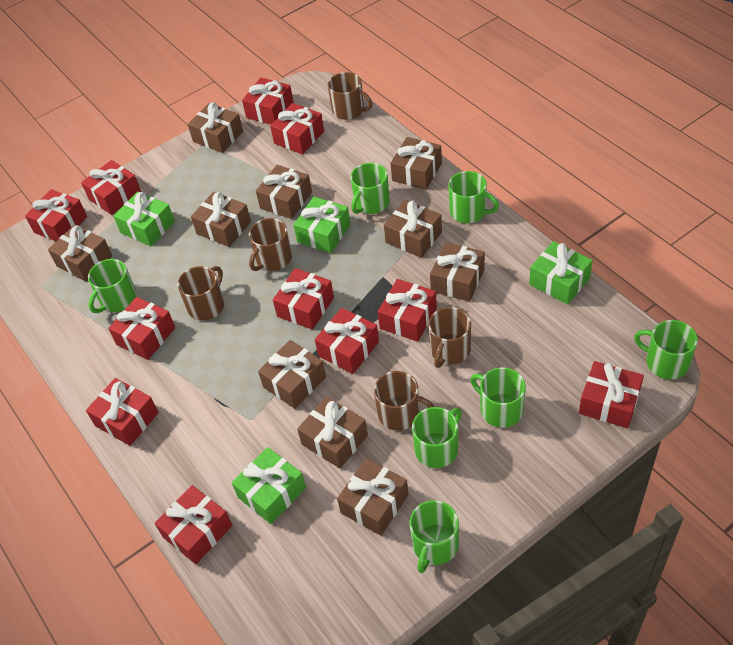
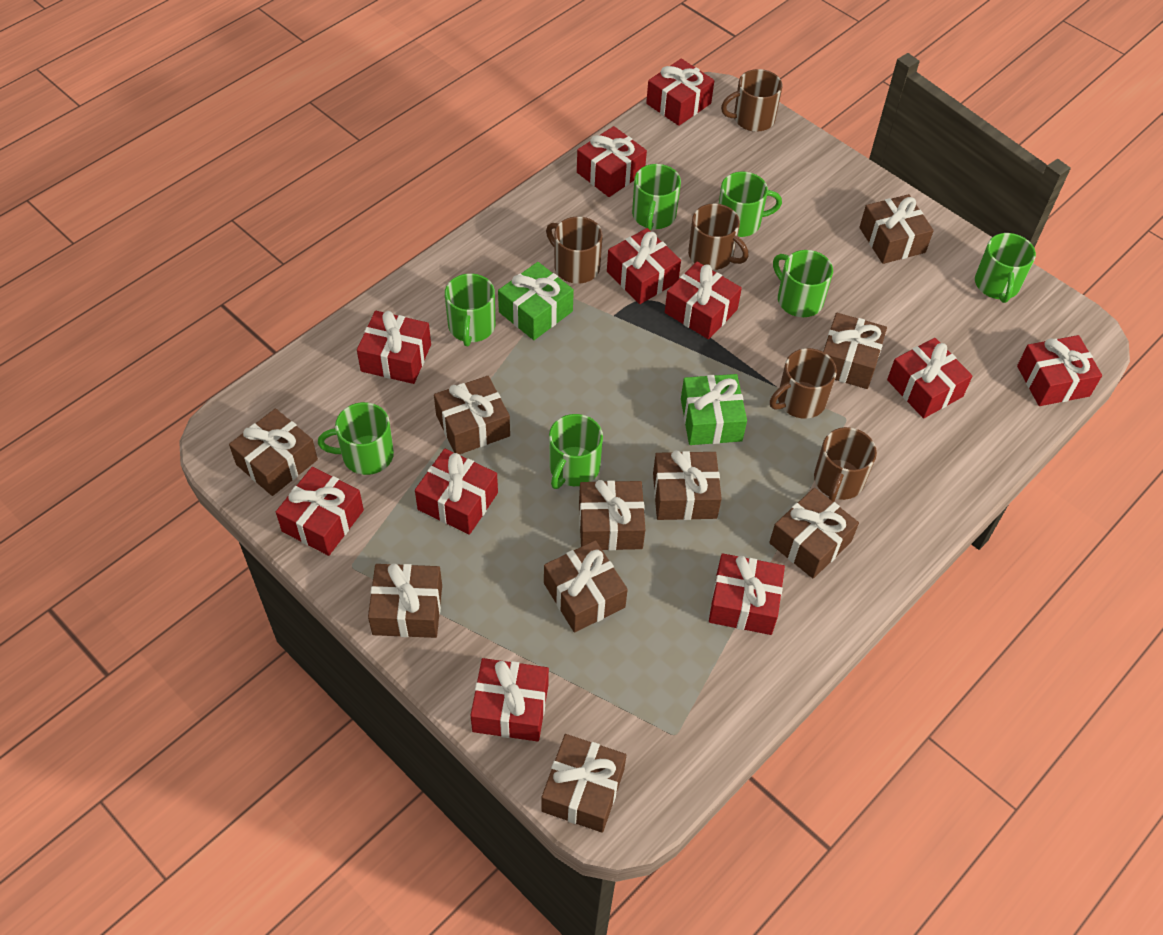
green gift: [113,192,175,246] [232,447,306,524] [294,197,350,253] [529,241,593,304] = 4 -> [498,262,574,340] [681,374,747,445] = 2

